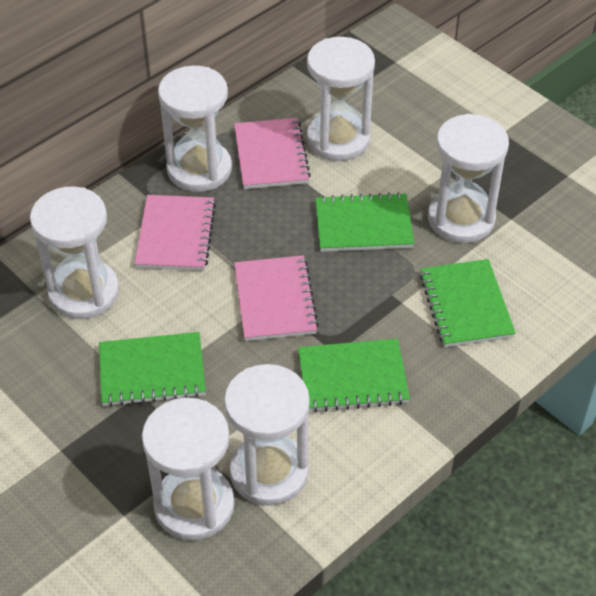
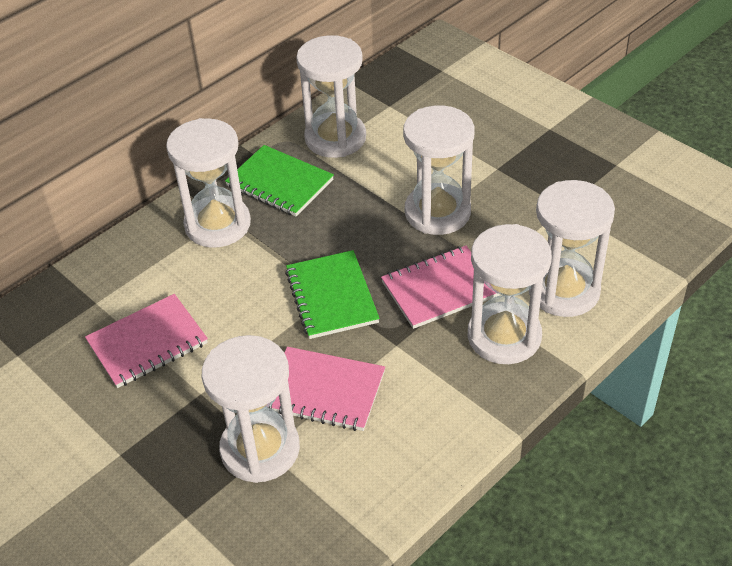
green notebook: [99,332,206,407] [298,339,410,413] [315,192,414,252] [419,259,516,347] = 4 -> [225,145,334,216] [285,250,380,339] = 2

